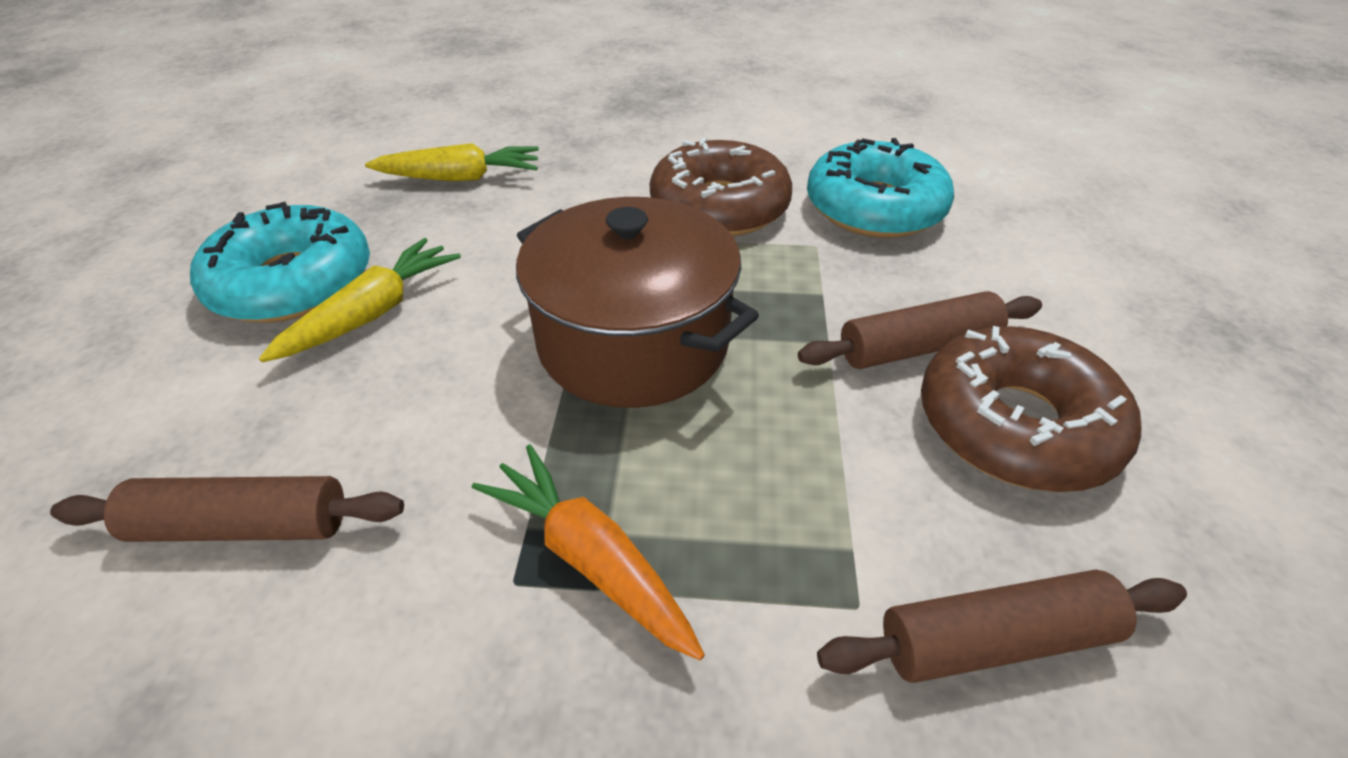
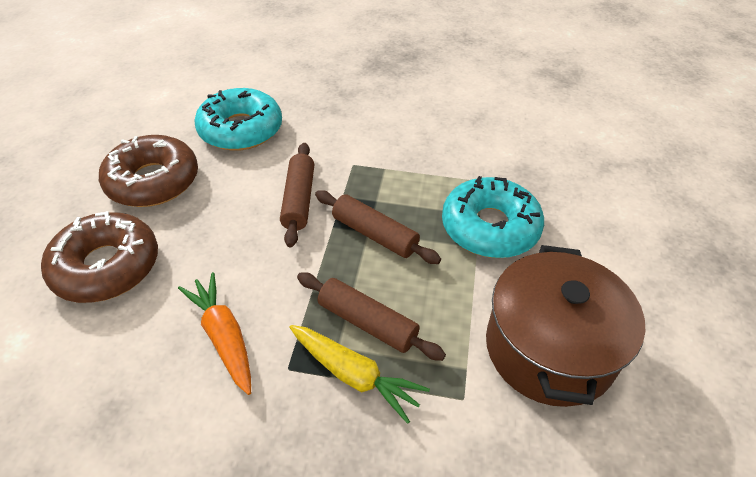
yellow carrot: [259,238,461,362] [365,143,539,181] = 2 -> [289,325,430,424] = 1

